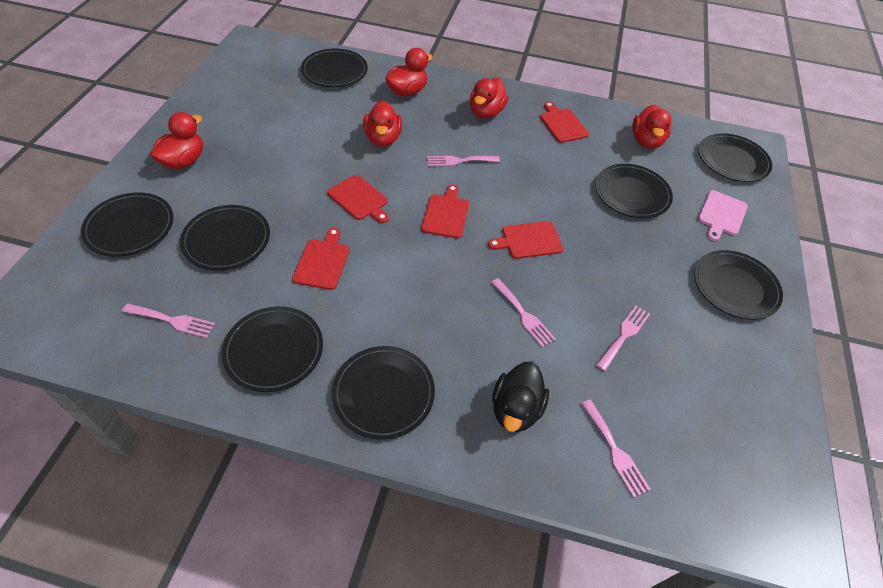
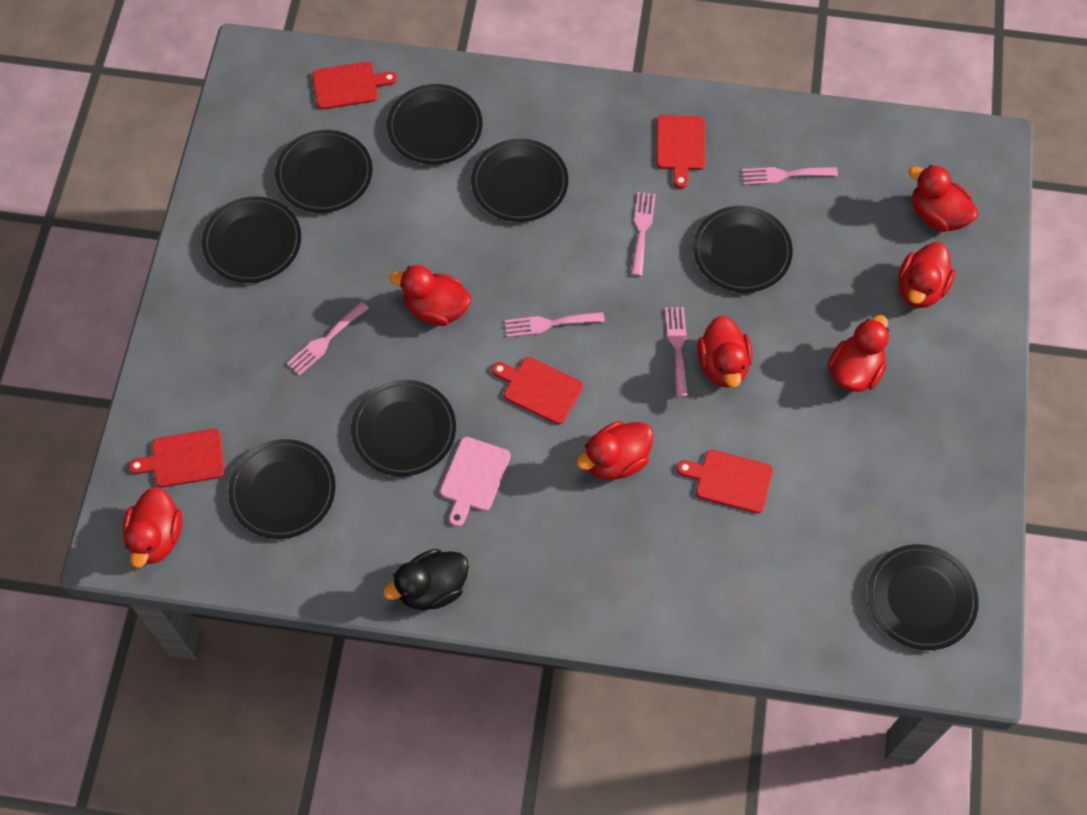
red duck: [150,112,203,169] [363,100,402,147] [385,48,433,96] [470,78,508,119] [632,105,672,149] = 5 -> [123,487,182,568] [390,265,471,326] [576,421,654,480] [697,316,752,388] [828,315,889,392] [898,242,955,308] [909,165,978,232] = 7

